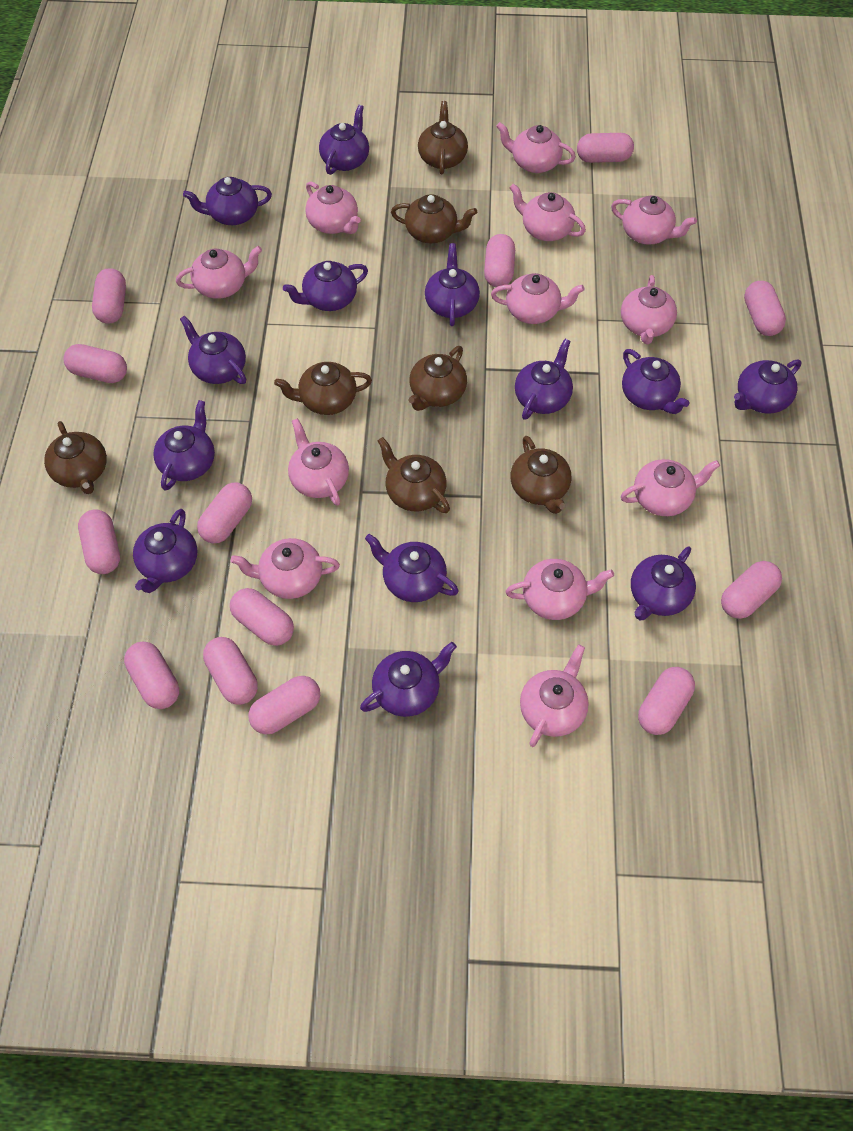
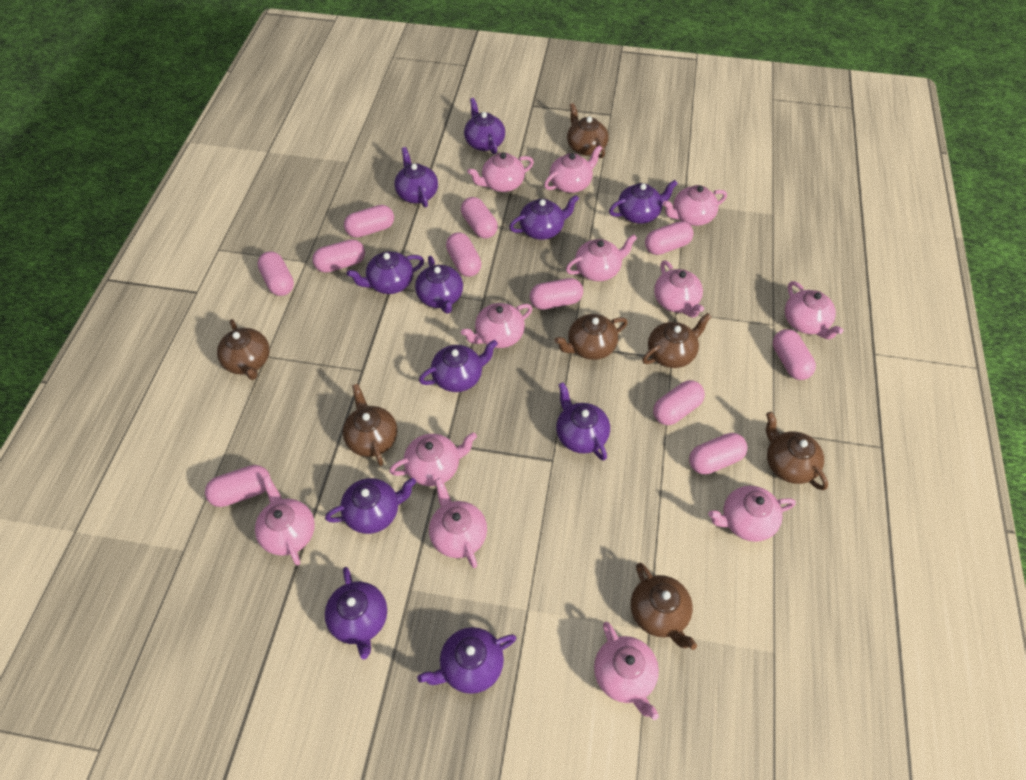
pink capsule: [64,344,127,383] [78,510,120,574] [92,268,126,324] [124,642,179,709] [197,483,252,543] [203,637,258,705] [230,588,294,646] [248,676,320,735] [484,234,515,287] [577,133,634,163] [638,667,695,735] [721,561,782,619] [744,281,786,336] = 13 -> [205,465,270,507] [257,251,294,296] [312,239,365,273] [344,205,394,238] [446,232,481,277] [461,197,498,238] [530,278,583,310] [645,221,694,255] [653,380,705,425] [689,433,748,475] [773,329,816,380] = 11
purple teapot: [133,509,197,593] [153,400,215,491] [180,315,246,384] [183,177,272,225] [283,261,368,311] [319,105,369,175] [360,642,457,717] [365,534,459,602] [425,243,480,326] [515,339,573,420] [622,349,689,414] [631,547,696,620] [734,359,801,414] = 13 -> [325,478,416,534] [325,567,387,659] [347,251,424,294] [394,147,438,207] [415,256,463,314] [417,627,517,694] [419,340,498,392] [464,98,505,154] [509,195,579,240] [556,382,610,461] [609,180,678,224] = 11

